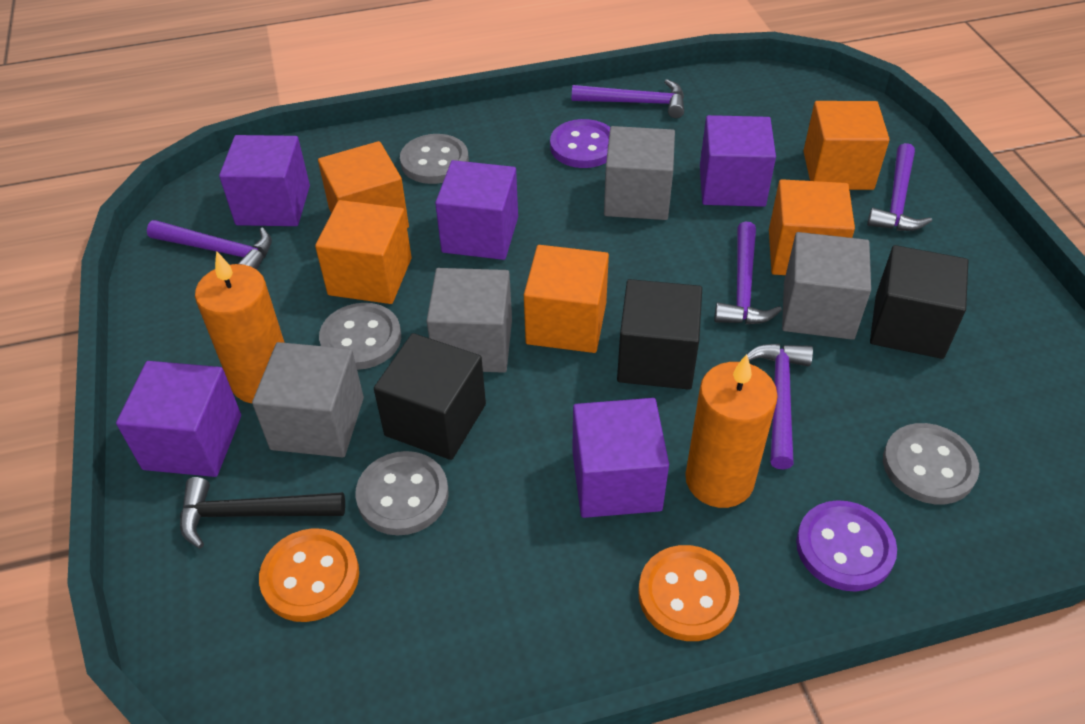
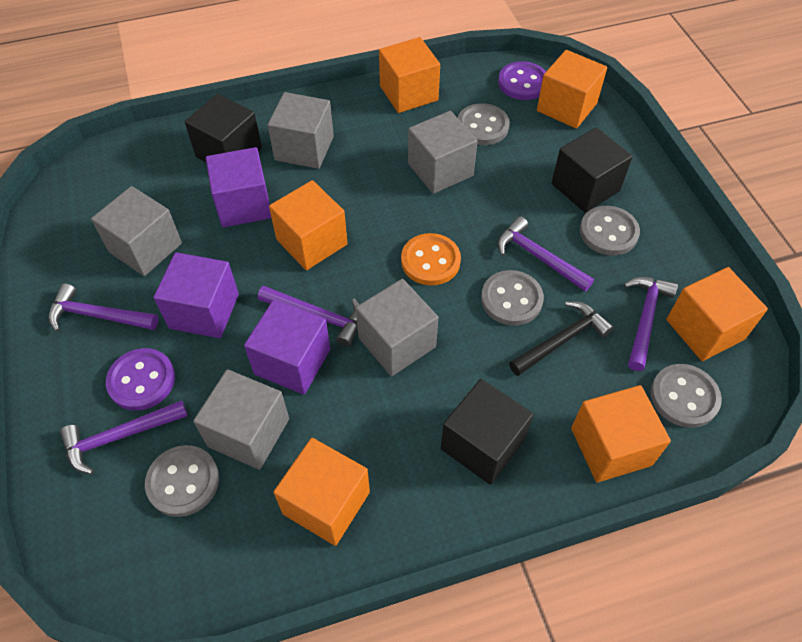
grey button: [319,303,401,370] [355,451,449,535] [400,134,469,184] [883,423,980,504] = 4 -> [145,445,219,517] [458,103,510,145] [481,270,544,326] [580,206,640,255] [651,364,722,428] = 5
grey cube: [252,342,364,458] [427,268,512,373] [604,126,675,220] [782,232,871,340] = 4 -> [91,186,182,276] [193,369,289,470] [268,92,334,169] [356,279,438,376] [408,111,478,194] = 5
orange button: [259,528,359,622] [638,545,739,641] = 2 -> [401,233,461,285] = 1
orange candle: [195,251,285,403] [685,354,778,508] = 2 -> none = 0
orange cube: [315,200,412,304] [318,141,409,228] [524,245,609,353] [769,179,855,275] [803,101,890,190] = 5 -> [269,180,348,270] [273,438,370,546] [379,37,440,113] [537,50,607,129] [571,385,671,483] [666,267,768,361] = 6
purple cube: [116,361,241,477] [219,135,310,226] [435,160,518,260] [572,398,669,518] [700,115,776,207] = 5 -> [154,252,239,338] [206,147,271,227] [244,299,331,395] = 3

